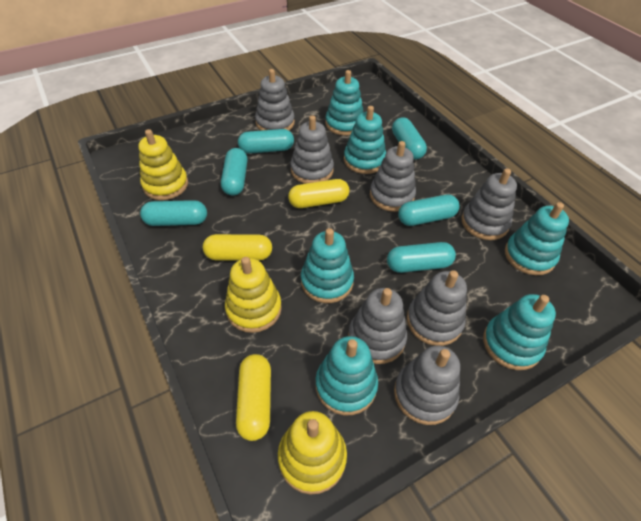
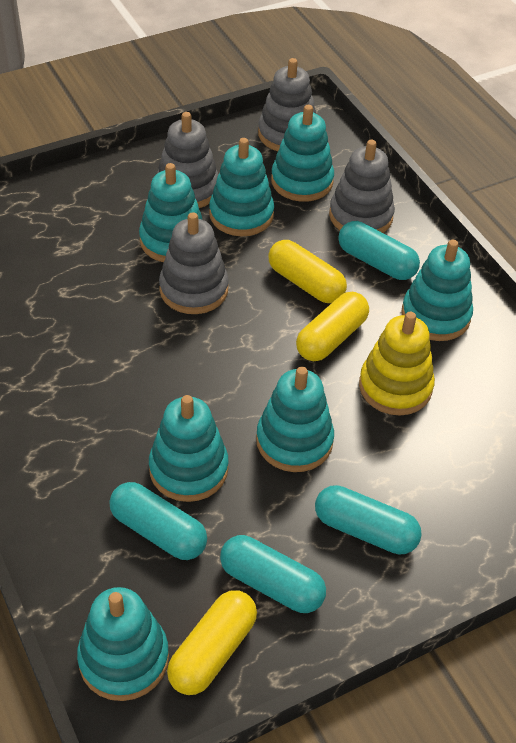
grey stacking toy: [255,69,295,131] [290,115,334,184] [348,288,407,364] [370,141,416,212] [394,345,460,425] [407,270,467,346] [462,168,517,240] = 7 -> [157,112,218,208] [159,212,229,314] [258,58,316,151] [329,140,395,233] = 4
turquoise capsule: [140,200,207,226] [221,148,248,196] [238,129,294,154] [387,242,456,273] [392,117,427,159] [398,194,460,226] = 6 -> [110,482,207,560] [220,535,326,613] [315,485,422,555] [338,221,420,280] = 4
turquoise stacking toy: [301,228,354,303] [316,336,378,415] [325,70,363,136] [344,106,386,174] [483,294,556,370] [505,202,569,275] = 6 -> [77,587,169,701] [139,163,202,262] [149,395,228,502] [209,138,274,236] [256,367,334,472] [271,105,334,202] [401,240,473,341] = 7
yellow stacking toy: [138,129,188,200] [225,257,282,333] [278,411,347,495] = 3 -> [359,312,435,415] = 1

